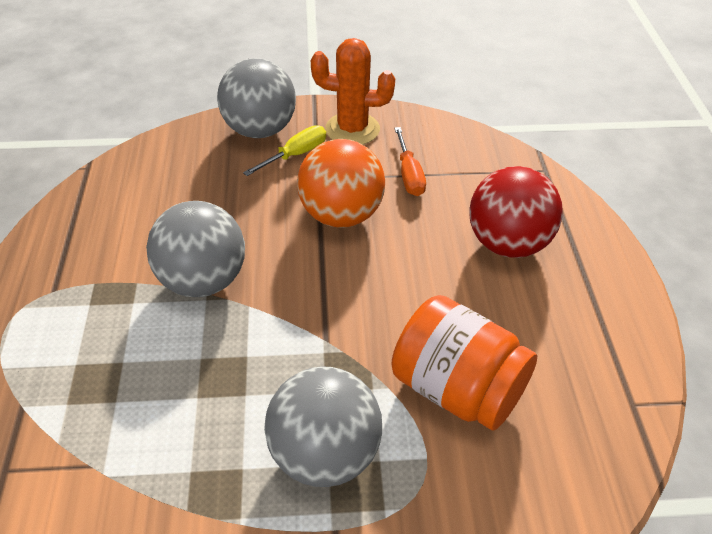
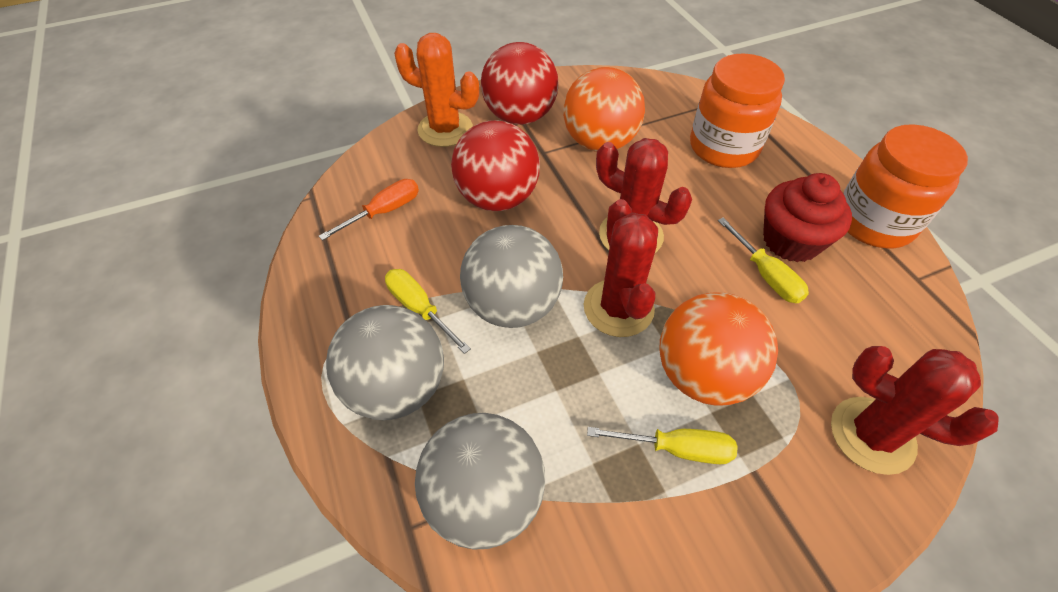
orange ball: [297,139,385,228] = 1 -> [563,67,645,152] [659,293,778,406] = 2
orange jar: [391,295,537,431] = 1 -> [690,53,785,168] [843,124,968,248] = 2
red ball: [469,166,563,258] = 1 -> [451,120,540,211] [481,42,558,125] = 2
red cactus: none = 0 -> [584,199,658,337] [596,138,692,253] [831,346,999,475] = 3
red cupcake: none = 0 -> [763,173,852,262] = 1
yellow screwdriver: [243,125,326,176] = 1 -> [385,269,471,354] [587,427,738,464] [718,217,809,303] = 3

